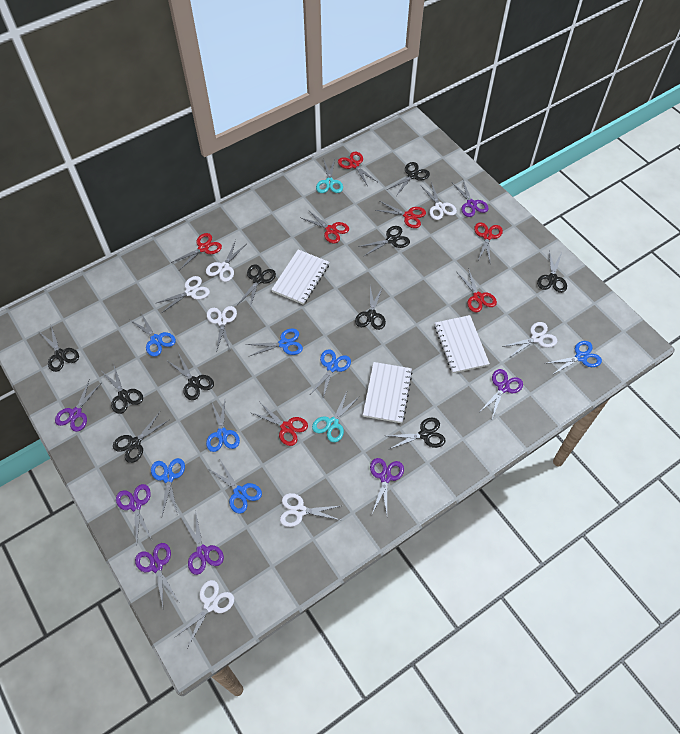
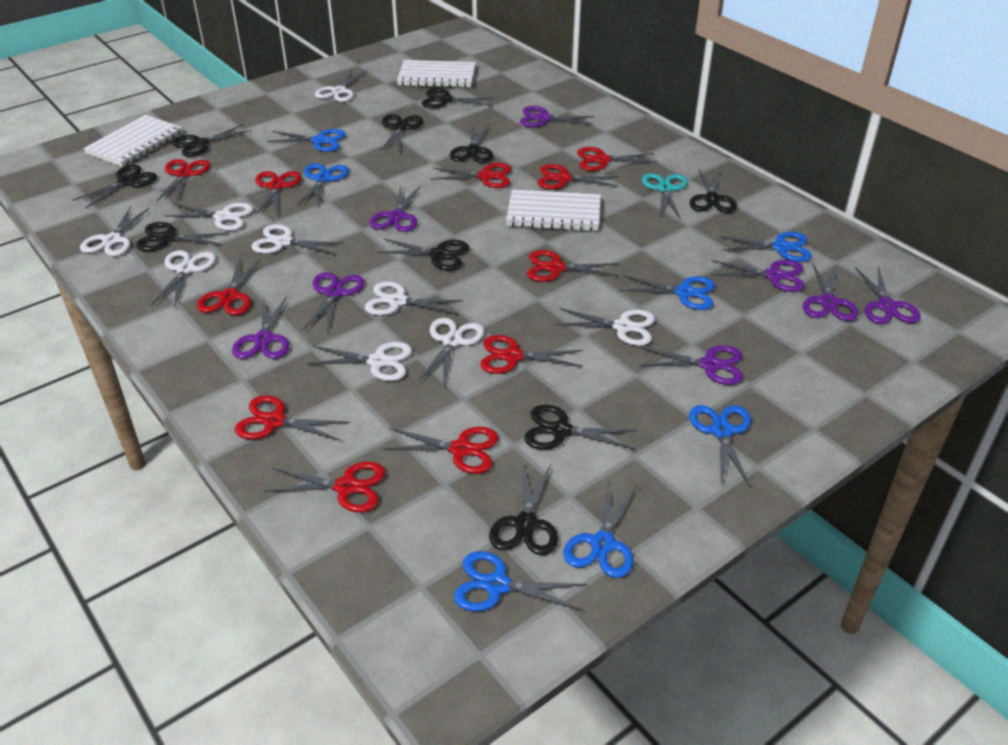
purple scissors: [55,378,101,432] [116,484,152,545] [135,543,179,607] [182,510,224,575] [370,458,404,514] [453,180,489,217] [481,369,523,418] = 7 -> [232,296,289,359] [303,272,364,334] [369,186,421,232] [520,106,595,127] [639,345,743,385] [711,260,805,292] [803,263,858,321] [855,266,921,324] = 8
red scissors: [171,233,222,269] [252,403,308,446] [301,210,349,243] [338,152,377,186] [376,201,426,228] [458,268,497,312] [474,222,503,261] = 7 -> [156,159,210,203] [197,258,261,315] [235,395,350,441] [255,171,301,216] [264,462,386,512] [383,427,499,474] [430,163,511,188] [480,335,583,374] [527,250,619,282] [537,164,619,189] [577,147,657,171] = 11
turquoise scissors: [312,392,360,442] [316,158,343,193] = 2 -> [642,173,688,218] = 1
white scissors: [157,276,210,313] [174,580,234,648] [206,240,246,282] [207,306,237,353] [280,493,340,527] [420,182,457,220] [502,322,557,358] = 7 -> [80,206,150,256] [151,250,216,308] [164,203,254,231] [251,224,344,255] [306,342,412,381] [315,69,367,102] [365,281,464,315] [418,318,484,387] [555,308,655,346] = 9

